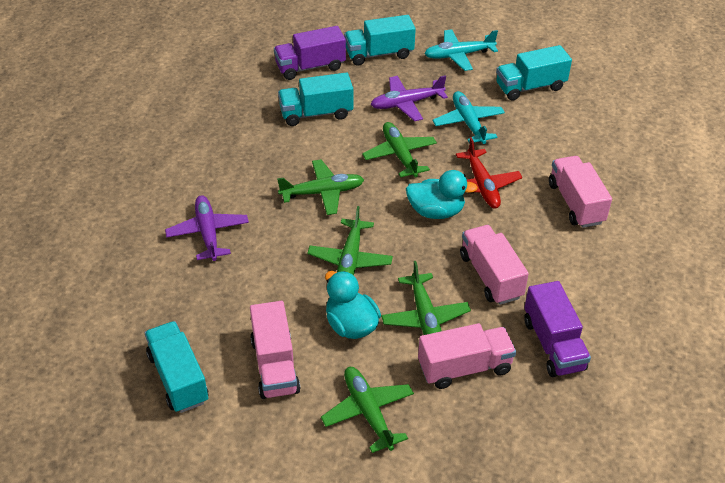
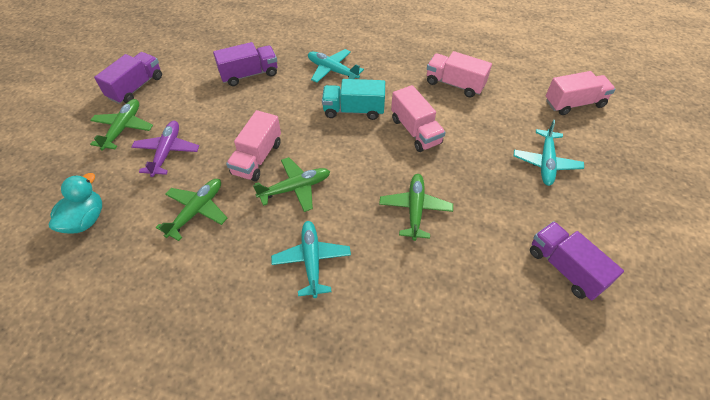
green plane: [277,160,364,215] [307,206,393,276] [321,367,414,453] [362,122,437,177] [381,261,471,335] = 5 -> [90,99,153,151] [156,179,227,241] [253,157,330,212] [379,174,453,241] = 4
purple plane: [165,195,249,261] [370,75,448,121] = 2 -> [132,121,199,177] = 1
purple truck: [274,26,346,80] [524,281,591,377] = 2 -> [94,52,162,104] [213,42,277,86] [530,221,624,301] = 3
red plane: [456,137,522,208] = 1 -> none = 0
turquoise duck: [325,271,381,339] [406,170,478,219] = 2 -> [49,173,102,234] = 1
turquoise plane: [424,29,498,71] [432,91,505,144] = 2 -> [271,221,351,298] [308,49,364,83] [514,120,584,186] = 3
turquoise truck: [145,321,208,413] [278,72,353,126] [344,15,416,65] [496,45,572,101] = 4 -> [322,79,385,120] = 1

